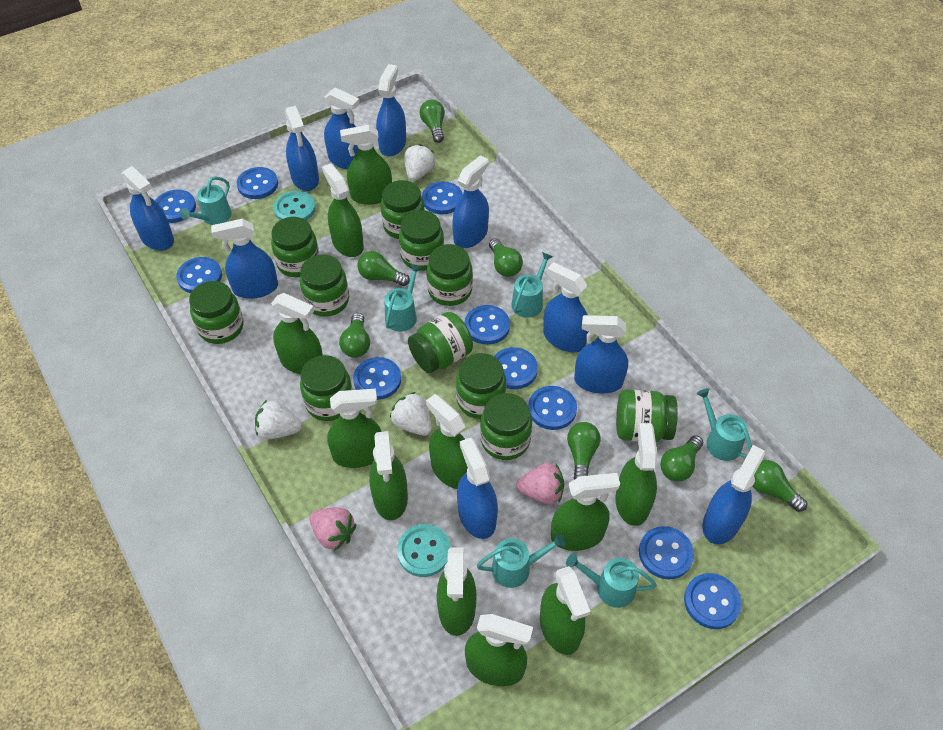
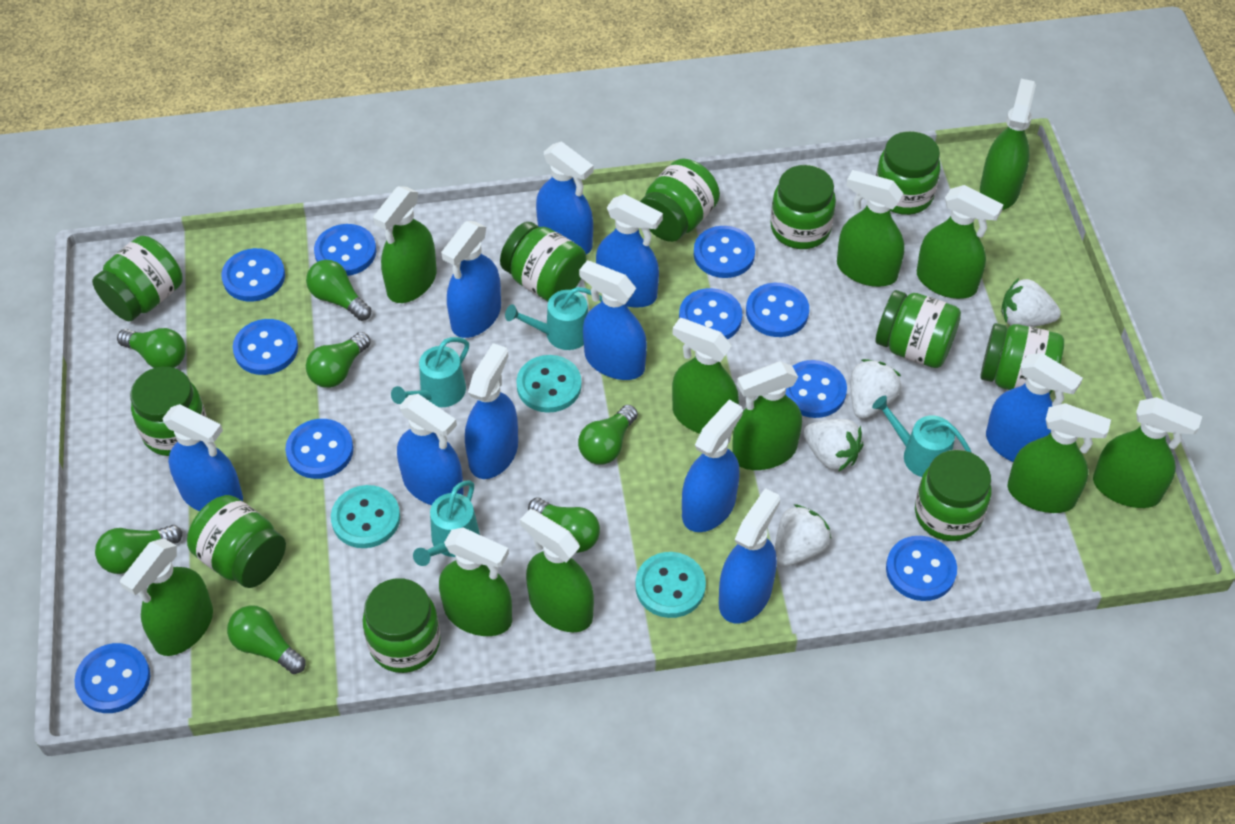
pink strawberry: [310,507,357,551] [516,463,564,504] = 2 -> none = 0
turquoise button: [273,191,316,221] [397,524,451,577] = 2 -> [331,485,400,548] [516,355,582,413] [635,552,706,618] = 3
turquoise watering can: [180,176,232,225] [385,264,421,332] [477,533,566,588] [511,252,553,318] [566,553,657,608] [697,388,752,461] = 6 -> [391,337,469,407] [413,480,480,566] [505,287,602,350] [872,396,972,477] = 4
white strawberry: [255,400,302,439] [390,392,432,436] [404,144,435,181] = 3 -> [775,504,831,567] [803,419,864,472] [851,359,901,419] [1001,278,1061,327] = 4

